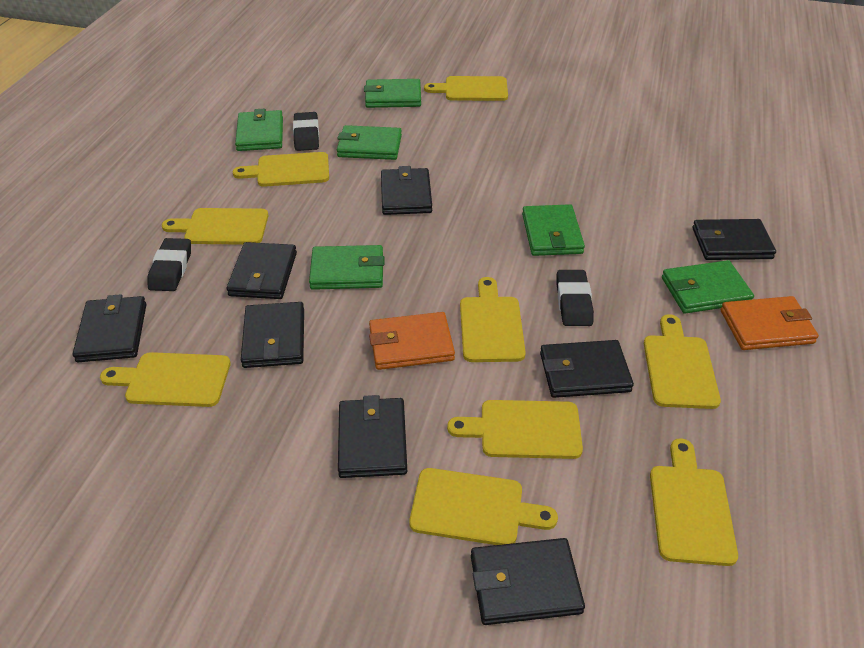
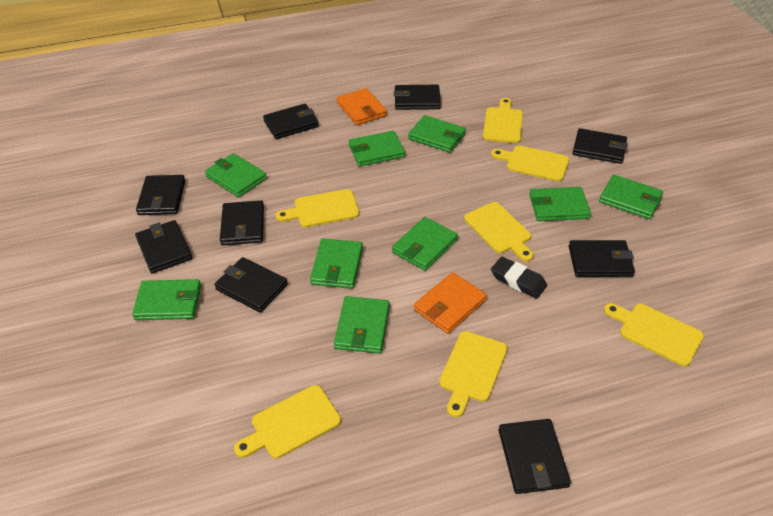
black eraser: [148,238,191,291] [293,112,319,151] [556,270,594,326] = 3 -> [491,257,547,299] = 1
black wallet: [73,294,146,362] [226,242,297,299] [241,302,304,368] [338,395,407,478] [381,166,432,215] [471,538,585,625] [540,340,634,398] [692,219,776,260] = 8 -> [135,220,193,274] [136,175,186,215] [215,257,288,313] [220,200,264,245] [263,104,319,139] [394,85,441,110] [499,419,571,494] [569,240,635,277] [572,128,628,164] = 9
green wallet: [235,109,283,151] [309,245,384,290] [337,125,402,160] [364,79,421,108] [522,204,585,256] [662,260,754,314] = 6 -> [132,279,201,320] [205,153,267,197] [310,239,363,289] [334,296,390,354] [349,131,405,167] [392,217,458,271] [408,115,466,153] [529,187,591,221] [599,175,663,219] = 9
yellow cutting board: [100,352,231,407] [162,208,268,245] [233,152,329,187] [409,468,558,545] [424,76,508,101] [447,400,583,459] [460,277,526,362] [644,314,721,409] [650,438,738,566] = 9 -> [234,385,341,459] [276,189,360,227] [439,331,508,418] [464,202,534,261] [483,98,523,143] [491,145,569,182] [604,303,704,366] = 7

